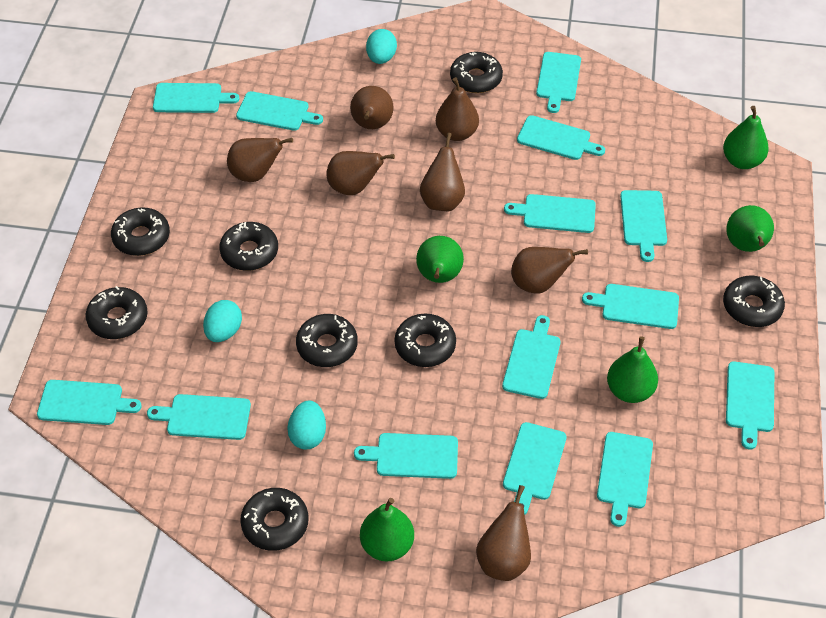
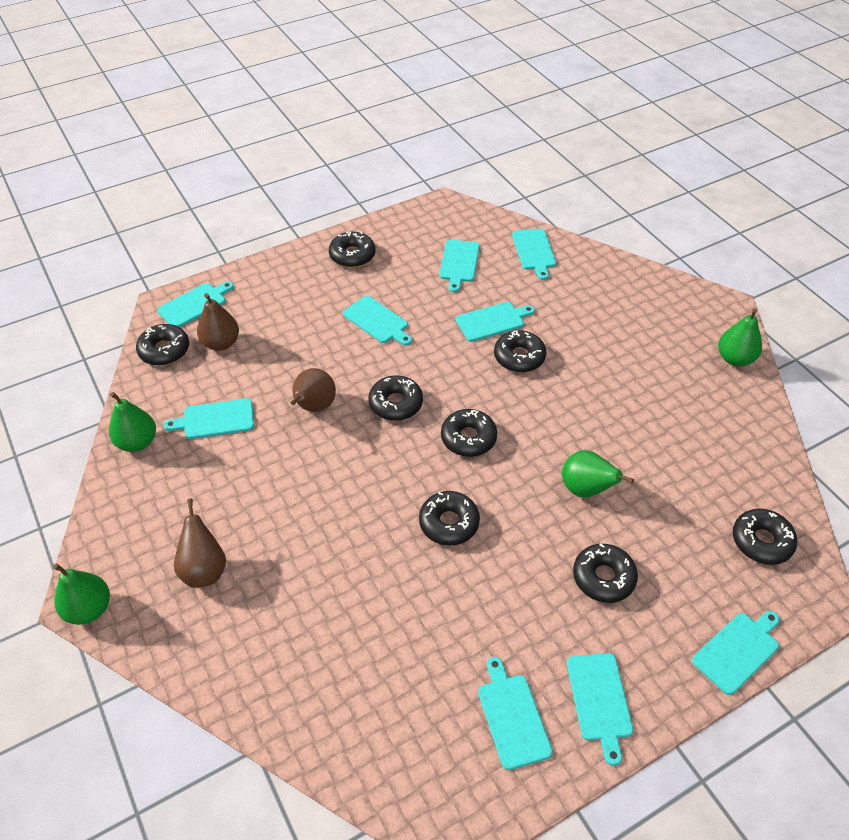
brown pear: [227,138,293,182] [326,151,395,195] [350,86,394,129] [420,133,465,211] [436,77,479,141] [476,485,531,581] [511,247,588,293] = 7 -> [174,499,226,588] [197,293,239,351] [291,368,336,412] = 3
green pear: [360,498,414,561] [416,236,464,283] [607,336,658,403] [723,106,769,169] [726,205,774,252] = 5 -> [53,563,110,625] [109,392,156,452] [562,450,634,497] [718,309,762,366] = 4
turquoise cutting board: [37,380,142,425] [147,394,251,440] [153,83,240,113] [236,91,323,131] [354,433,458,479] [502,315,561,399] [503,422,567,515] [504,194,596,233] [517,115,605,160] [536,52,581,113] [582,284,679,329] [597,432,653,527] [620,190,667,262] [726,361,774,450] = 14 -> [157,281,234,327] [164,398,254,439] [343,296,412,346] [439,240,480,292] [456,302,535,342] [478,657,553,770] [512,229,556,280] [567,653,633,766] [692,611,779,695] = 9
turquoise egg: [203,300,242,342] [287,401,326,449] [366,29,397,64] = 3 -> none = 0

